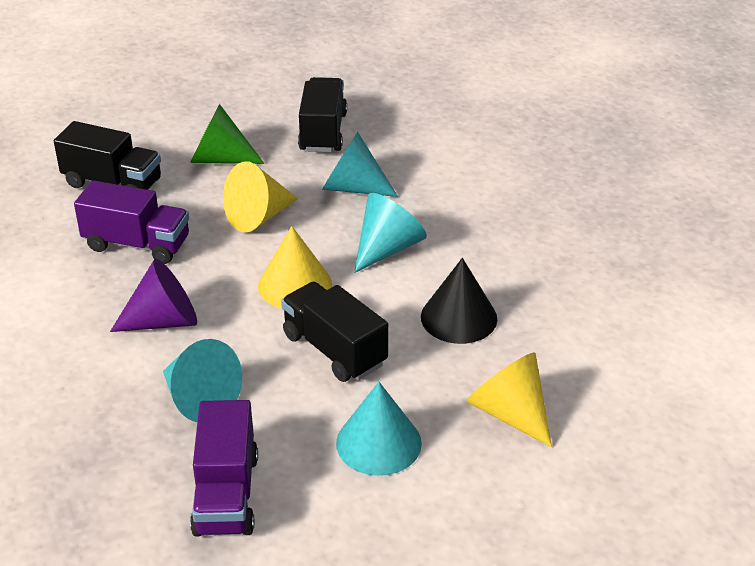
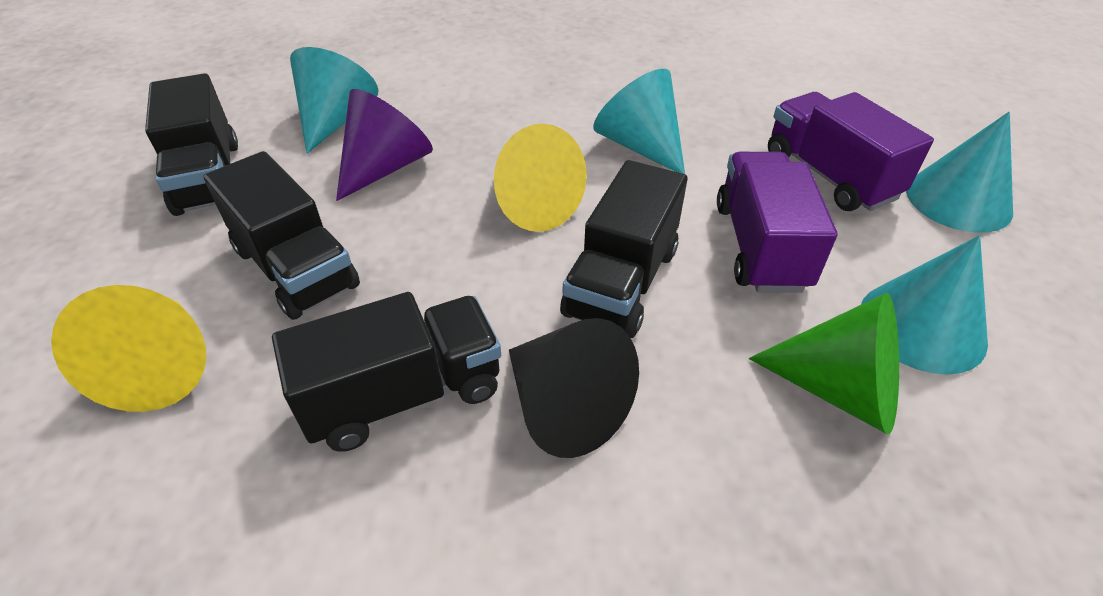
black truck: [54,121,161,190] [281,281,388,382] [298,77,347,152] = 3 -> [145,73,238,216] [203,151,360,320] [272,292,501,452] [560,160,688,338] = 4
yellow cone: [223,161,298,232] [258,226,332,308] [467,352,552,447] = 3 -> [51,285,206,412] [494,124,587,232] = 2

